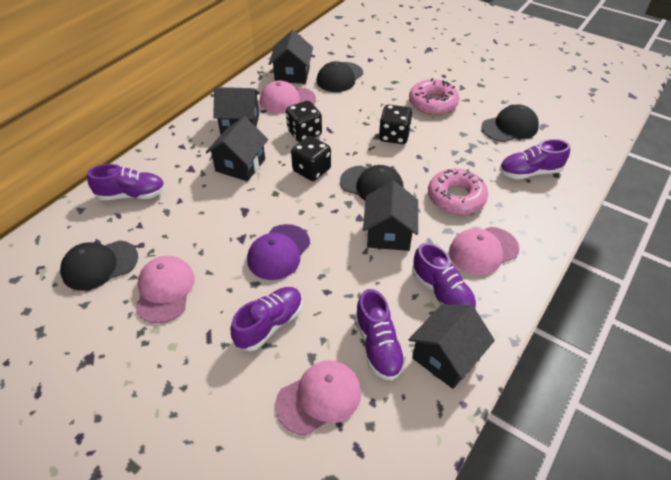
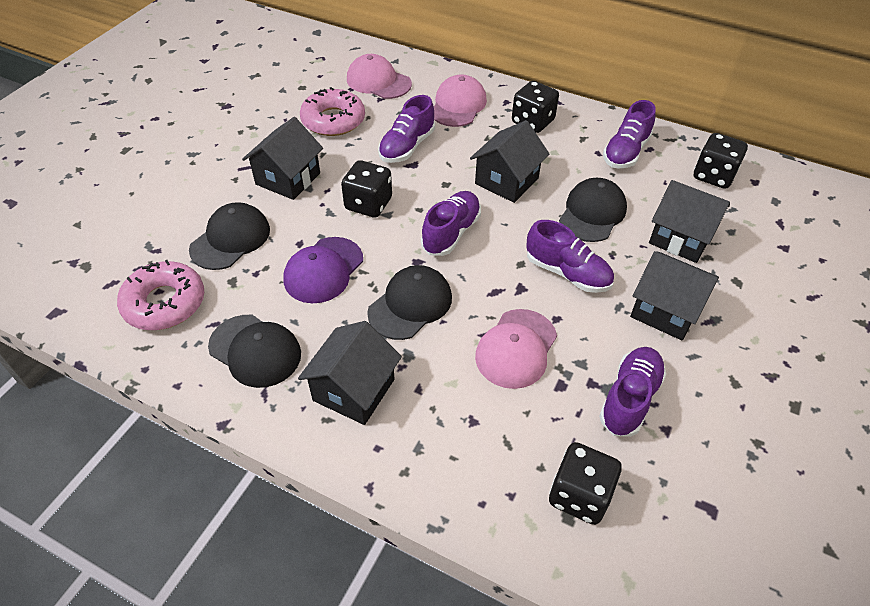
black dice: [286,101,322,142] [291,136,331,181] [379,105,412,144] = 3 -> [341,160,392,218] [512,81,559,133] [549,442,622,525] [694,133,748,189] = 4
pink cap: [136,256,195,324] [260,81,316,113] [275,360,361,435] [449,227,519,275] = 4 -> [347,54,412,99] [434,74,487,127] [475,309,557,389] = 3

